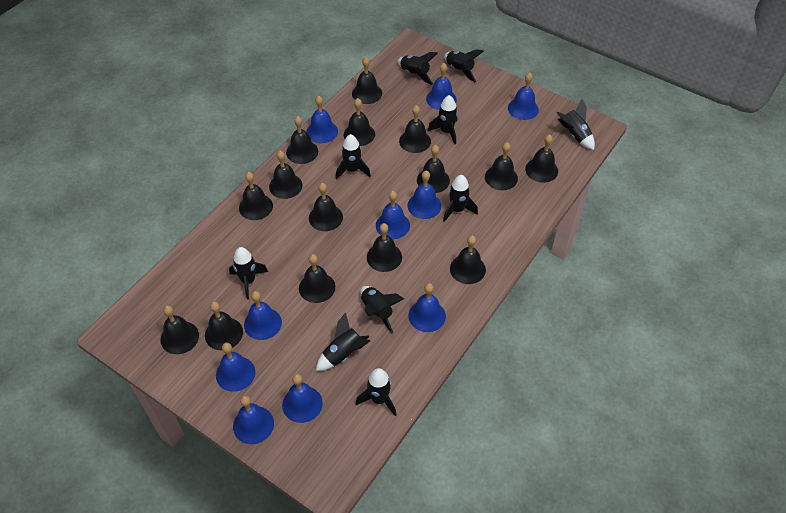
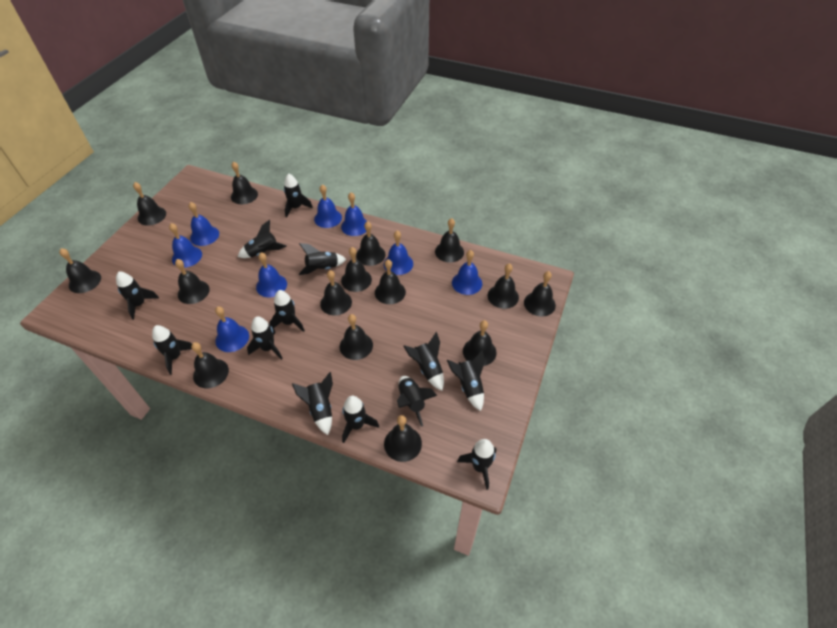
black rocket: [229,247,268,300] [316,312,370,371] [336,134,371,180] [356,368,397,416] [360,286,404,333] [398,52,438,85] [428,95,458,144] [443,175,478,222] [444,49,484,82] [556,99,595,150] = 10 -> [116,271,159,320] [152,325,192,375] [238,220,287,258] [247,316,283,360] [269,290,305,332] [284,173,313,218] [292,372,333,435] [299,243,347,275] [342,396,379,443] [397,376,437,427] [403,332,444,391] [447,350,485,411] [457,439,496,490] = 13
blue bell: [216,343,255,392] [233,395,274,444] [244,291,282,340] [282,374,323,423] [307,96,338,143] [376,191,410,239] [408,171,441,219] [408,283,446,332] [426,63,457,110] [508,72,539,120] = 10 -> [169,223,202,268] [188,202,219,246] [215,306,249,352] [256,252,287,297] [314,184,342,228] [341,193,367,236] [384,231,413,275] [452,250,482,295] = 8

